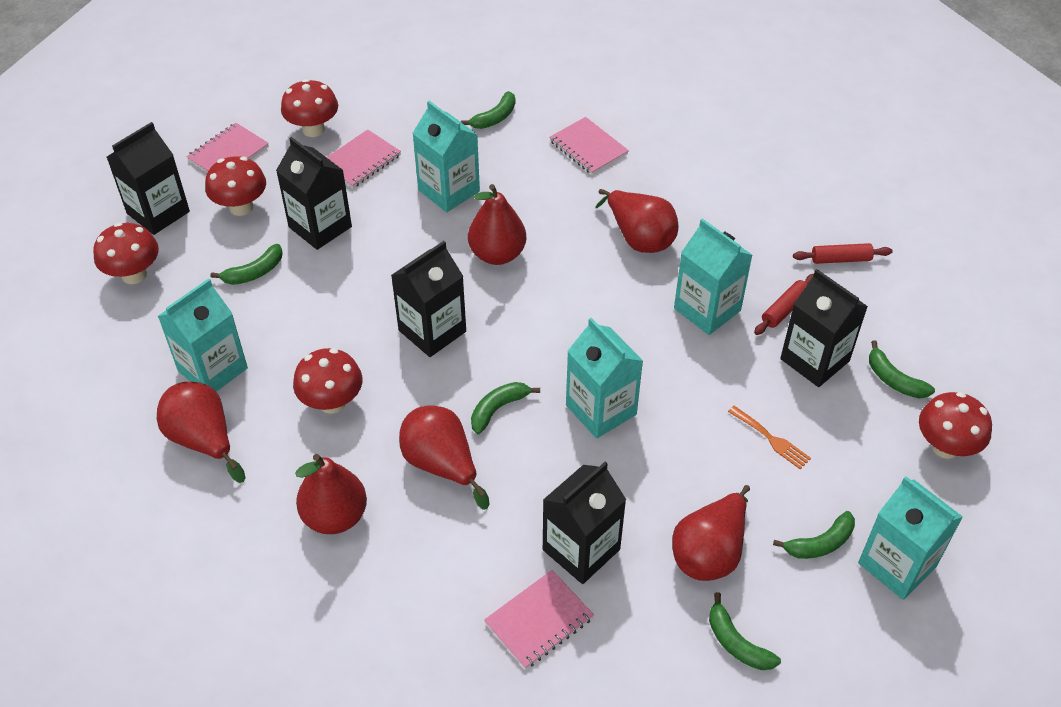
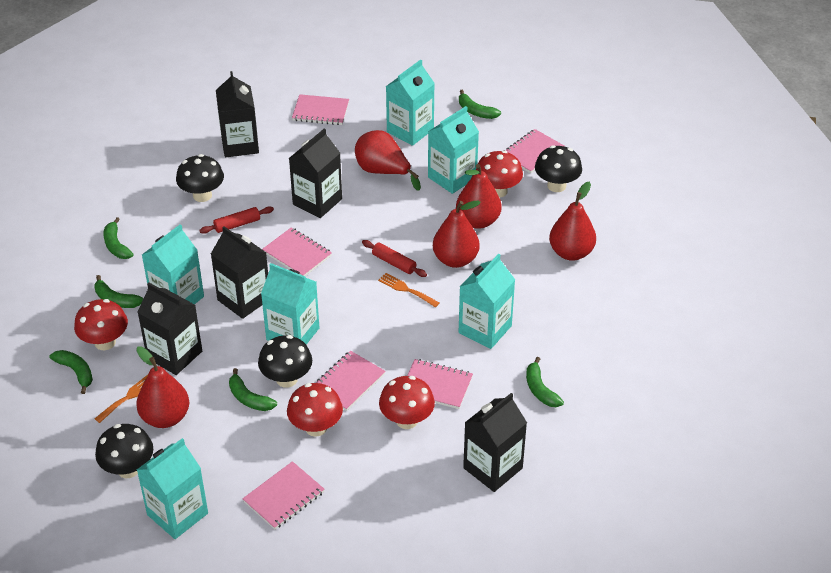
black mushroom: none = 0 -> [95,424,153,478] [176,154,224,202] [258,335,312,388] [535,145,582,192] = 4
orange fork: [728,406,811,469] = 1 -> [95,375,148,423] [378,273,439,307] = 2
pink notebook: [186,123,269,172] [326,130,401,188] [484,570,594,669] [549,117,629,175] = 4 -> [242,461,324,530] [262,228,332,276] [292,94,349,125] [316,351,385,411] [407,359,473,409] [505,129,564,173] = 6
red mushroom: [93,222,159,284] [205,156,266,216] [281,79,338,137] [293,348,362,414] [919,392,992,459] = 5 -> [74,299,128,350] [287,383,343,437] [379,376,435,429] [476,150,523,198] = 4
red pear: [157,382,245,483] [295,454,367,534] [399,406,490,510] [468,184,527,265] [595,189,678,253] [672,485,750,581] = 6 -> [136,346,189,428] [355,130,421,191] [433,201,481,268] [456,164,502,229] [549,182,596,261] = 5
turquoise carton: [158,278,248,392] [412,101,480,212] [566,318,643,439] [674,218,752,335] [858,476,963,600] = 5 -> [137,438,208,539] [142,224,204,304] [261,263,319,345] [386,59,435,146] [428,106,479,194] [459,254,515,349] = 6

